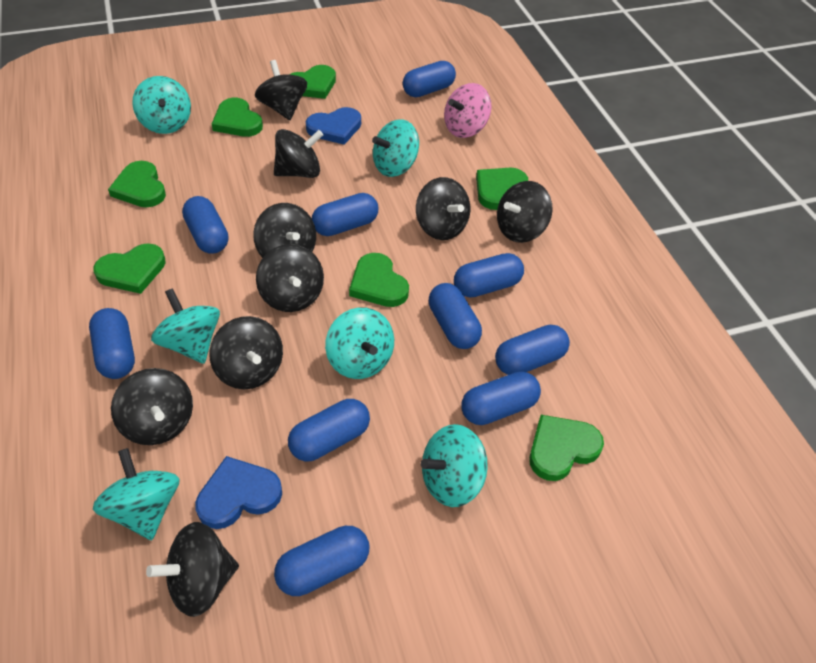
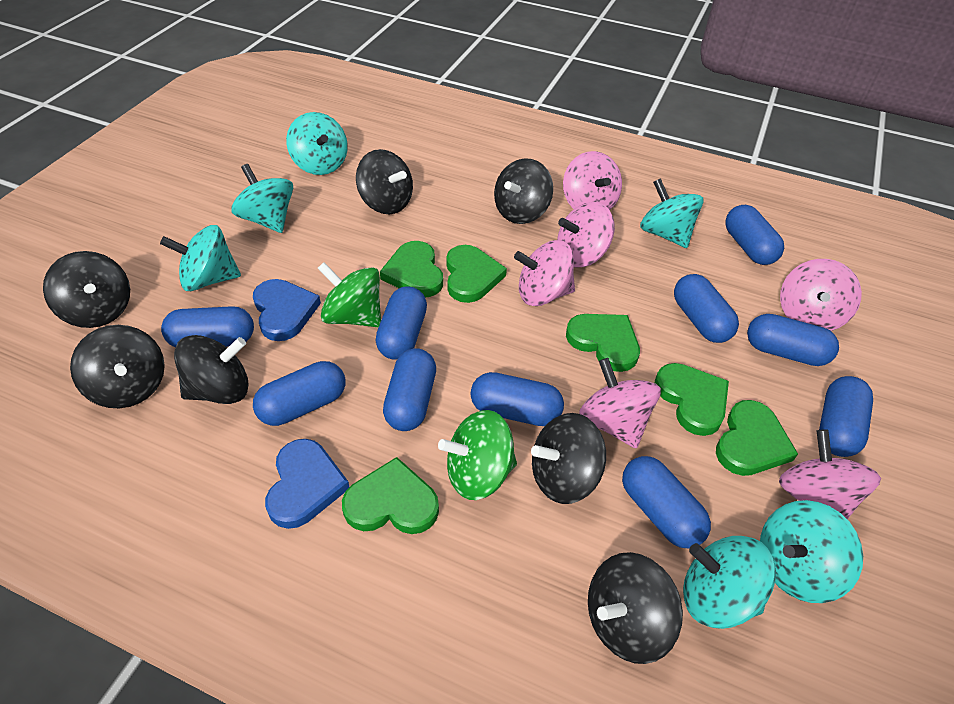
black spinning top: [111,368,193,445] [146,522,239,617] [209,316,283,389] [253,203,316,258] [255,60,307,120] [256,244,324,312] [274,129,323,178] [416,177,470,240] [497,181,553,243] = 9 -> [43,251,130,328] [70,325,165,408] [174,335,249,404] [356,149,413,214] [494,158,553,224] [531,413,606,504] [588,552,683,664] = 7
green heart: [93,244,166,294] [108,161,166,207] [212,98,263,137] [289,65,336,99] [349,253,409,307] [476,168,528,210] [529,415,604,481] = 7 -> [342,457,439,534] [380,241,443,297] [446,245,507,303] [566,314,640,372] [655,363,729,436] [716,400,798,476] = 6
green spinning top: none = 0 -> [318,262,381,327] [438,410,517,500] = 2
pink spinning top: [444,83,492,138] = 1 -> [514,240,575,306] [557,202,615,268] [563,151,622,210] [579,358,661,449] [779,430,881,519] [780,259,862,331] = 6

